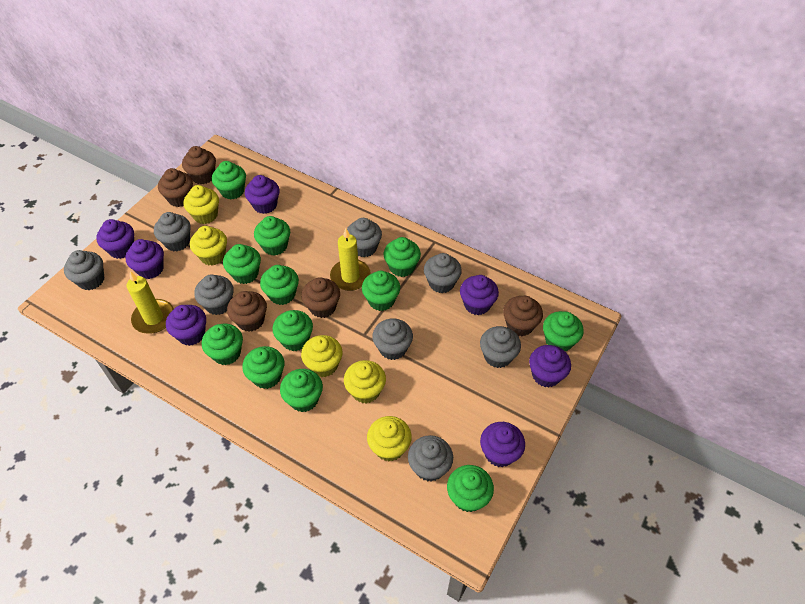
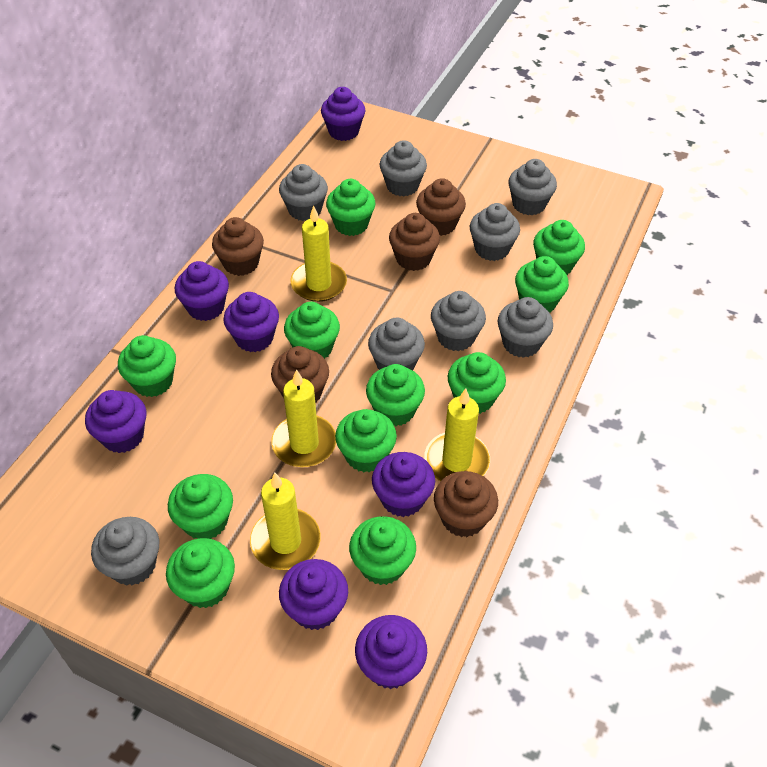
green cupcake: [202,324,243,365] [212,161,246,200] [223,244,261,284] [242,346,284,389] [254,216,290,256] [260,265,299,305] [273,310,313,351] [280,369,323,412] [362,271,400,311] [384,237,421,277] [447,465,494,512] [543,311,584,351] = 12 -> [118,335,176,397] [166,538,235,608] [168,474,233,539] [284,302,340,359] [326,179,376,236] [335,409,397,472] [349,516,416,585] [366,364,425,426] [448,352,506,414] [515,256,569,313] [533,220,585,275] = 11
yellow candle: [126,271,174,334] [330,228,371,291] = 2 -> [250,473,321,570] [271,369,336,467] [290,205,347,302] [424,388,490,481] = 4
yellow cupcake: [183,185,219,224] [190,226,227,265] [301,335,343,377] [344,360,386,403] [367,416,412,461] = 5 -> none = 0

